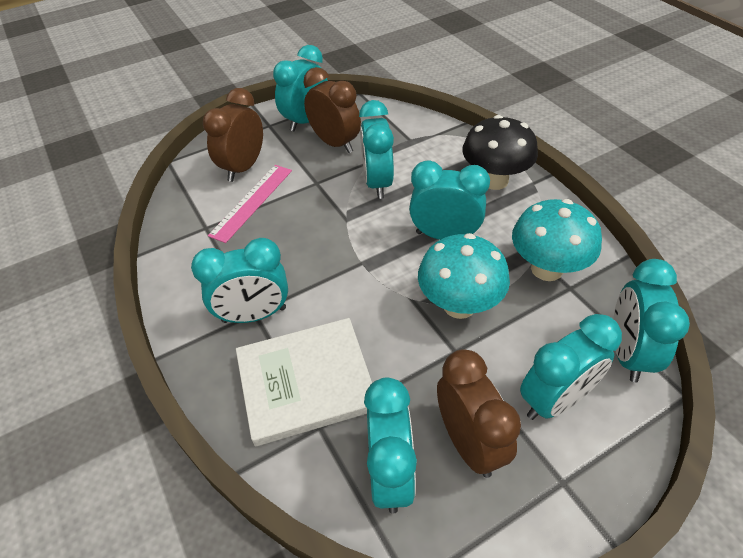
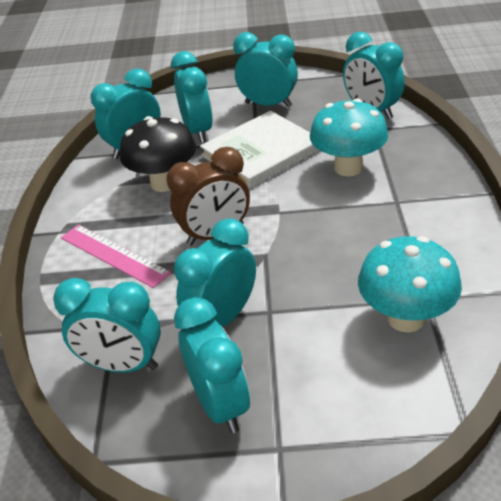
brown clock: [203,88,263,182] [304,67,361,153] [437,349,521,478] = 3 -> [167,147,250,246] = 1

